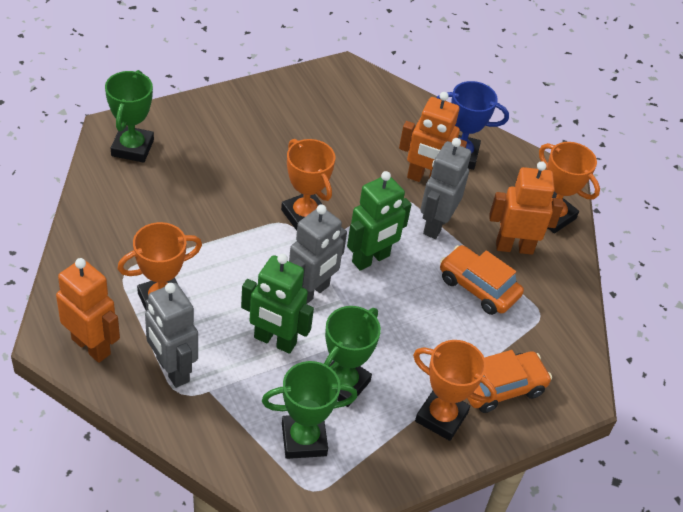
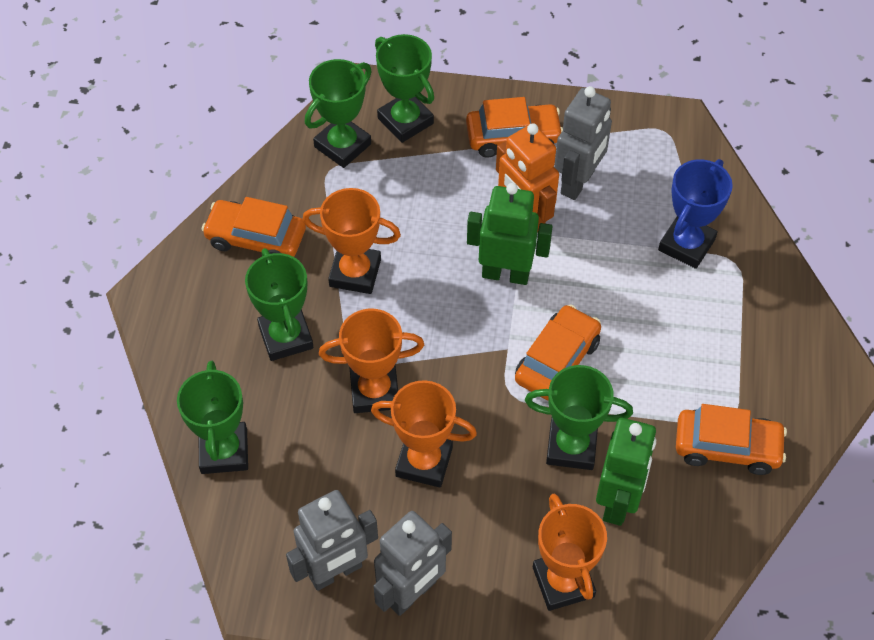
green trophy: [105,70,154,163] [262,361,358,459] [324,306,381,407] = 3 -> [177,361,248,474] [245,248,313,361] [305,59,372,168] [375,34,434,143] [525,365,633,470] = 5
orange car: [440,245,524,315] [467,350,552,413] = 2 -> [201,197,306,257] [466,97,563,158] [515,304,601,400] [676,404,787,475] = 4
orange robot: [56,258,120,363] [399,92,467,182] [489,161,564,255] = 3 -> [496,123,559,233] = 1

